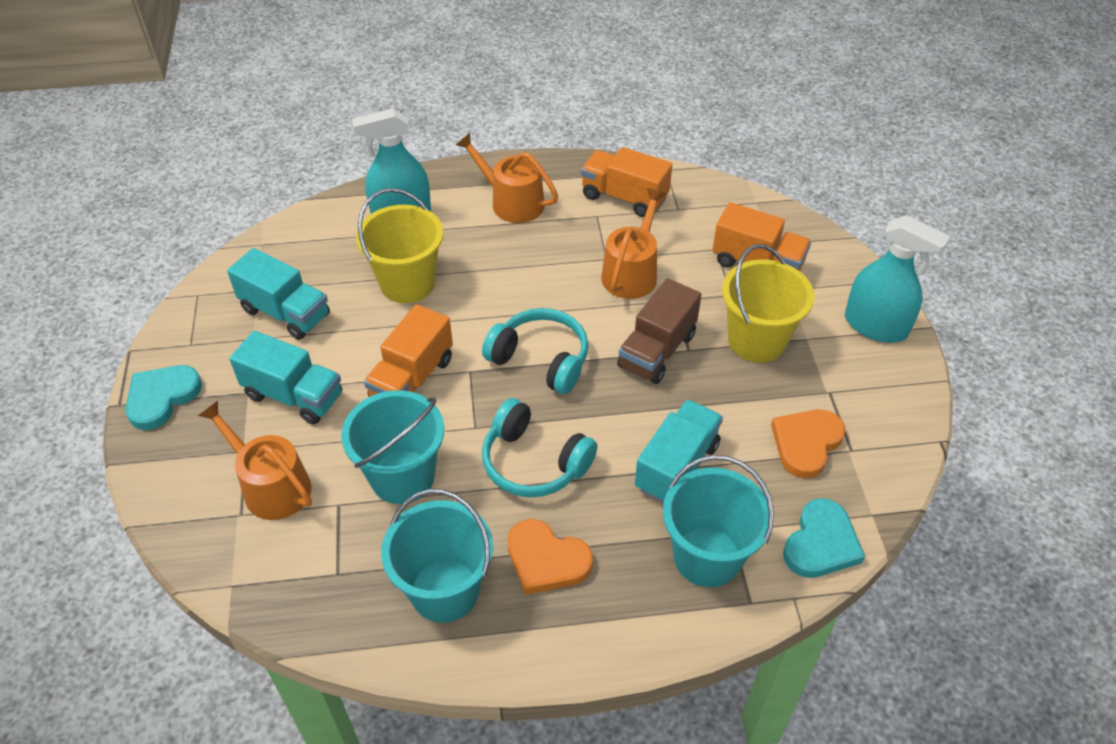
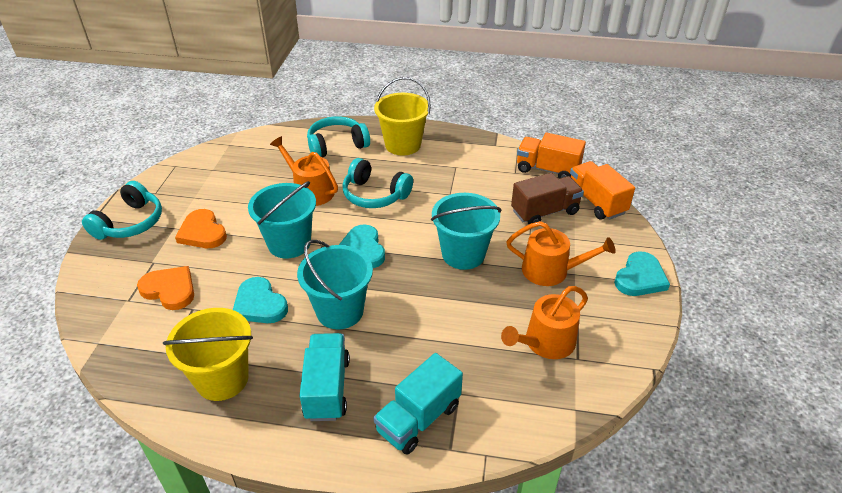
orange truck: [364,304,453,397] [581,147,673,217] [712,202,811,271] = 3 -> [517,133,586,178] [570,161,635,220] = 2
turquoise headphones: [482,308,589,394] [482,398,598,497] = 2 -> [82,181,162,240] [307,116,370,157] [342,158,413,208] = 3
turquoise heart: [125,365,202,430] [783,498,865,578] = 2 -> [233,277,288,323] [339,224,385,268] [614,252,670,296] = 3
turquoise spray bottle: [352,108,431,214] [845,215,951,343] = 2 -> none = 0
turquoise truck: [227,248,330,340] [229,331,342,424] [635,399,723,503] = 3 -> [299,333,350,421] [373,353,463,455] = 2

